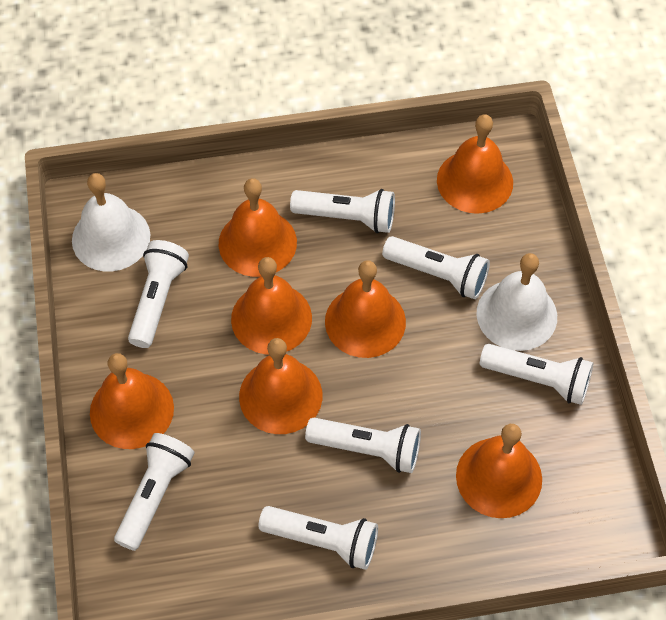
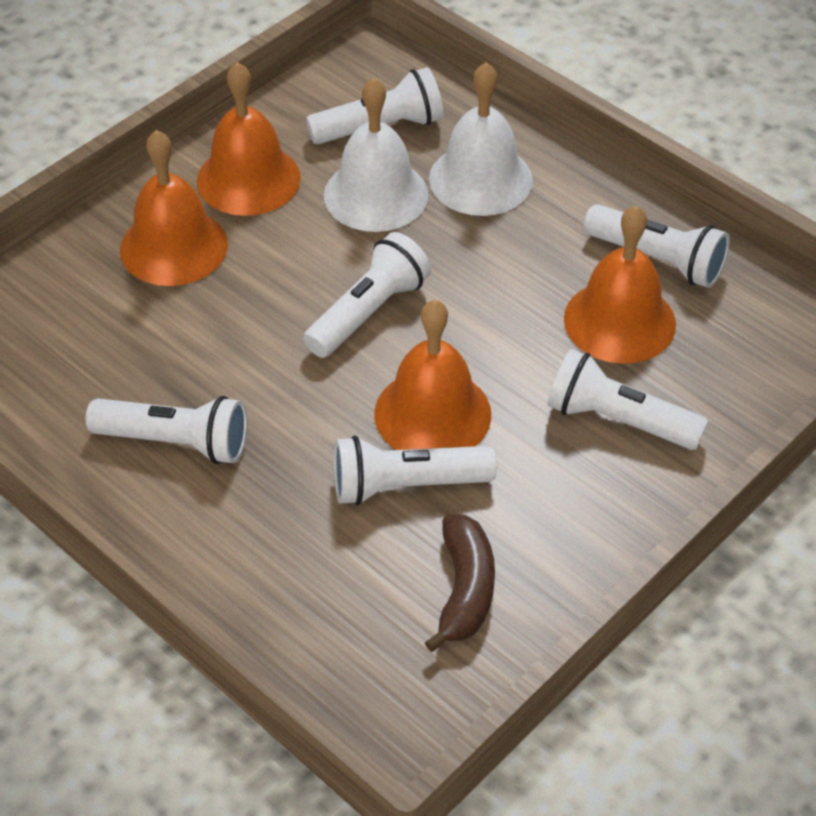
brown banana: none = 0 -> [425,514,495,652] = 1
orange bell: [90,353,174,449] [219,178,297,277] [231,257,312,354] [239,338,322,434] [325,260,406,358] [437,114,513,214] [456,424,542,518] = 7 -> [120,130,228,286] [197,62,301,216] [374,300,491,450] [564,205,676,364] = 4
white flashlight: [114,433,194,551] [128,240,189,348] [258,506,378,570] [290,189,395,233] [305,418,421,473] [382,236,490,299] [480,344,594,405] = 7 -> [86,396,247,464] [303,232,431,358] [306,67,443,145] [334,435,497,505] [547,349,708,450] [584,204,730,288] = 6

